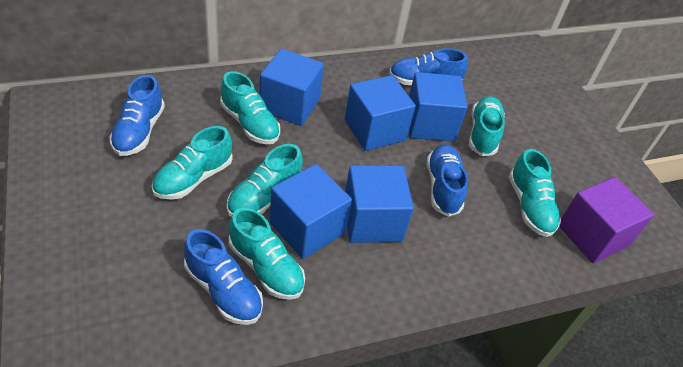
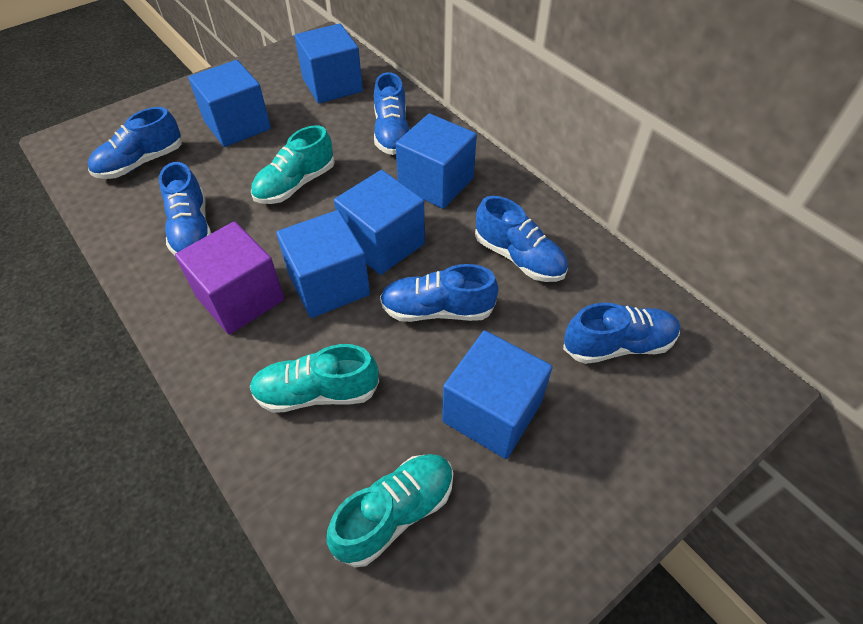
blue cube: [260,49,324,126] [270,164,352,259] [345,75,416,151] [345,166,414,243] [409,72,468,141] = 5 -> [188,60,271,147] [276,210,370,318] [295,24,363,103] [334,170,425,275] [396,114,477,209] [442,331,553,459] = 6
blue shoe: [109,75,165,156] [184,229,263,325] [389,48,468,85] [427,144,468,217] = 4 -> [88,107,182,179] [159,162,212,255] [374,72,410,155] [380,264,499,322] [475,196,568,282] [563,303,680,364] = 6
turquoise shoe: [152,126,233,200] [220,71,280,144] [227,144,303,217] [229,208,305,300] [469,96,505,156] [509,149,561,237] = 6 -> [250,344,379,413] [251,125,335,204] [327,454,453,567] = 3

